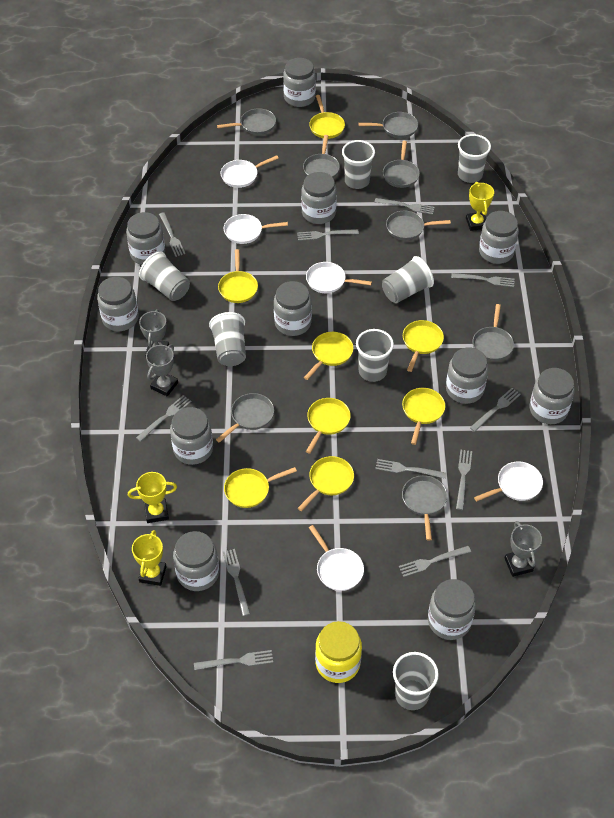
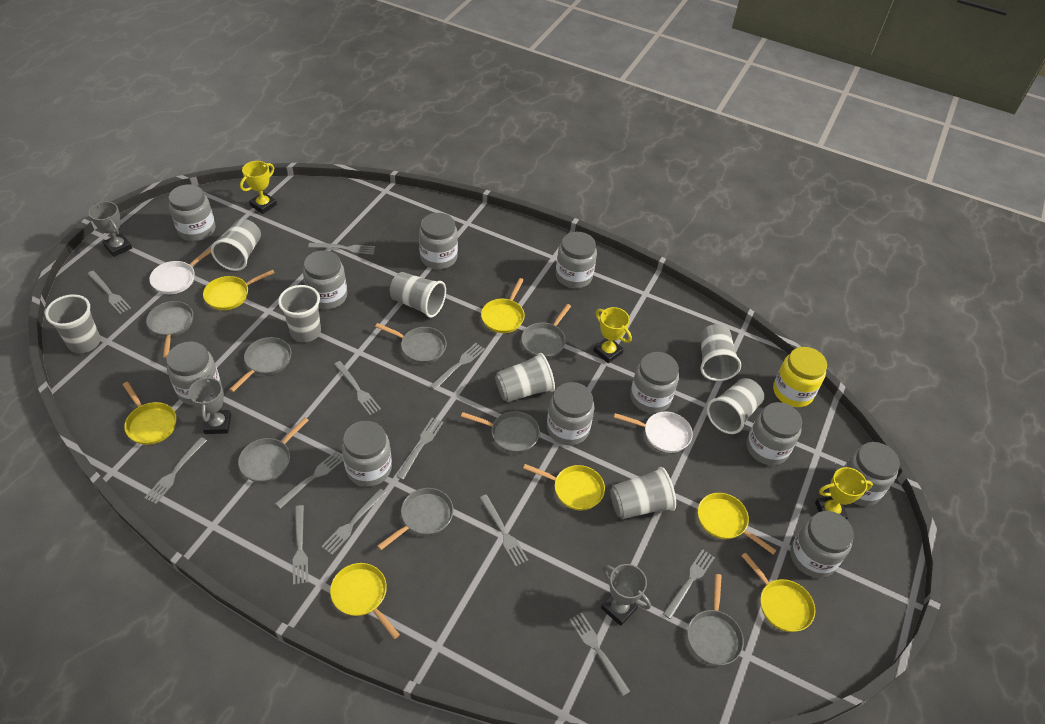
grey cup: [139,252,190,301] [209,312,246,366] [342,140,375,189] [356,329,394,382] [382,256,434,303] [393,652,439,710] [458,134,491,183] = 7 -> [45,294,101,353] [211,219,261,271] [278,285,321,342] [390,272,446,318] [495,353,555,403] [610,467,676,519] [700,324,741,381] [707,378,764,434] = 8
grey fork: [136,395,191,442] [159,212,185,257] [194,650,273,670] [223,549,250,616] [297,229,359,241] [375,198,435,215] [375,459,447,479] [399,546,471,577] [451,273,515,287] [456,450,472,510] [470,388,521,432] = 11 -> [87,271,131,314] [145,437,207,504] [275,451,343,509] [293,505,308,585] [308,243,375,255] [321,488,386,555] [334,361,381,415] [396,417,443,480] [430,343,485,390] [480,495,528,566] [569,612,630,696] [663,549,715,619] = 12
white pan: [221,155,279,188] [224,214,288,244] [306,262,372,293] [309,525,364,591] [474,461,543,501] = 5 -> [149,248,211,294] [614,412,693,453] = 2
yellow pan: [218,249,258,303] [224,467,297,508] [298,456,354,511] [304,332,354,380] [306,398,351,454] [309,95,345,139] [402,388,445,445] [403,320,444,372] = 8 -> [123,382,176,445] [203,269,275,310] [330,563,400,639] [481,278,525,333] [523,464,605,511] [698,493,777,555] [741,552,815,632] = 7

